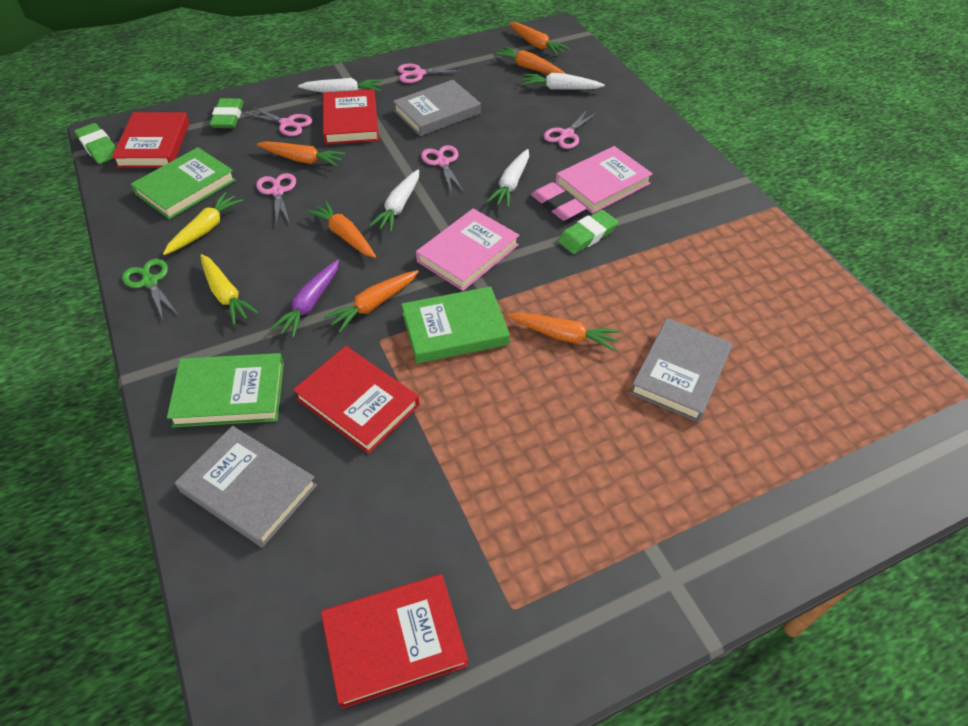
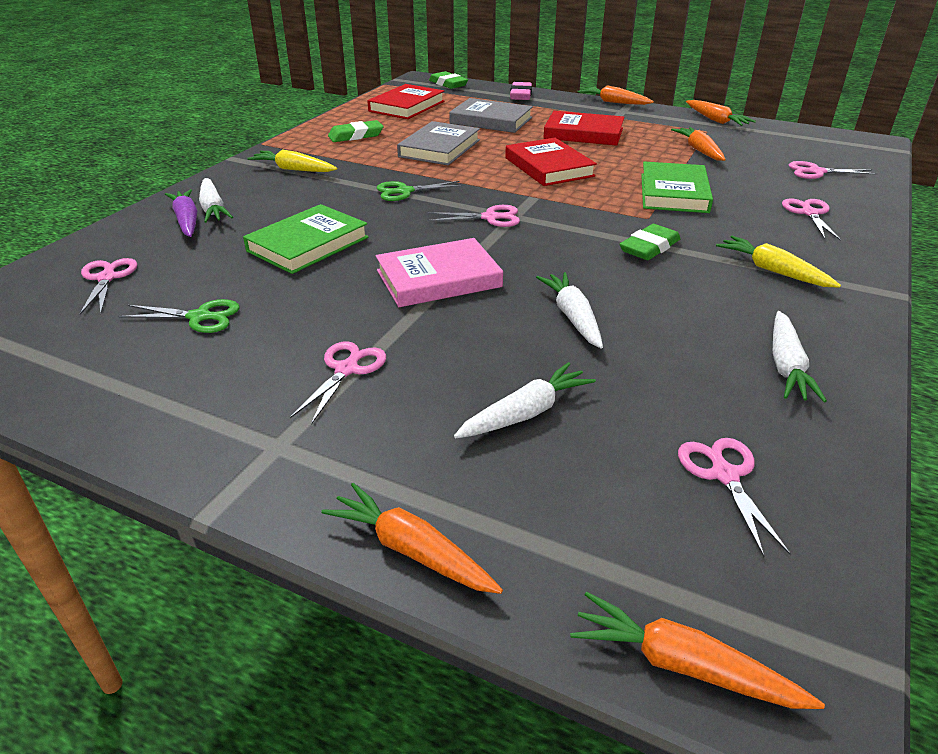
green book: [131,147,236,219] [167,353,284,427] [401,286,510,364] = 3 -> [243,204,369,274] [641,162,713,213] = 2
green scissors: [122,259,179,322] = 1 -> [119,299,240,333] [377,181,463,201] = 2
grey book: [175,426,317,547] [393,80,481,136] [630,318,733,422] = 3 -> [397,121,480,165] [449,98,533,133] = 2
orange carrot: [257,141,345,167] [306,200,376,258] [324,270,419,333] [493,46,566,74] [508,313,620,351] [509,22,570,56] = 6 -> [321,483,503,594] [570,592,825,709] [578,85,654,105] [671,127,726,161] [686,100,756,126] = 5
pink book: [416,208,519,291] [555,146,653,214] = 2 -> [376,238,503,307] = 1
pink scissors: [243,106,312,136] [256,173,296,225] [397,64,465,83] [421,145,464,192] [544,109,598,149] = 5 -> [80,258,137,315] [290,341,387,425] [427,205,520,227] [678,438,791,557] [782,198,841,241] [789,161,877,179] = 6
red book: [112,112,190,168] [293,346,419,454] [321,574,468,709] [323,89,379,145] = 4 -> [367,84,444,119] [505,138,597,186] [544,111,624,146] = 3

